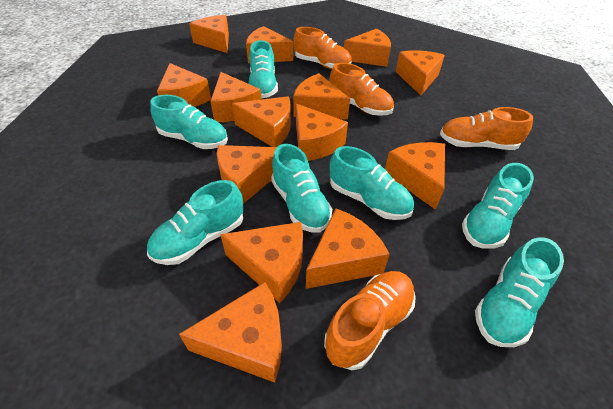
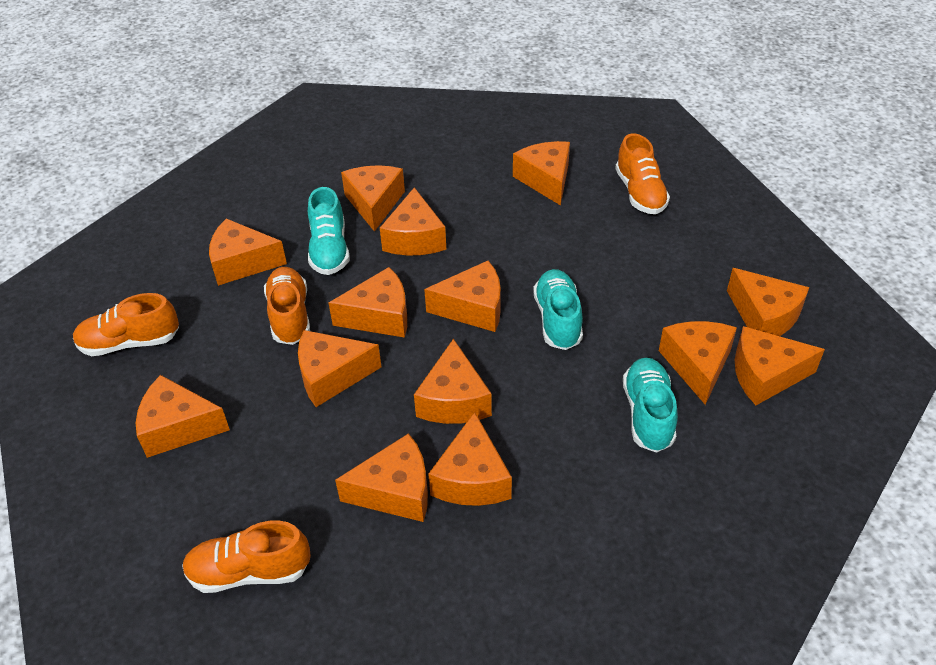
turquoise shoe: [147,180,243,265] [150,95,228,149] [249,40,278,98] [271,144,332,233] [330,146,414,220] [462,163,534,249] [475,237,564,347] = 7 -> [308,187,349,275] [533,269,583,350] [623,358,678,453] = 3

